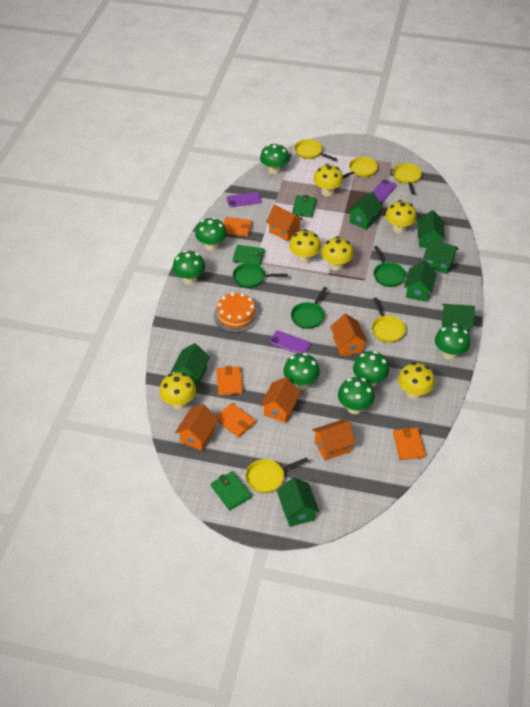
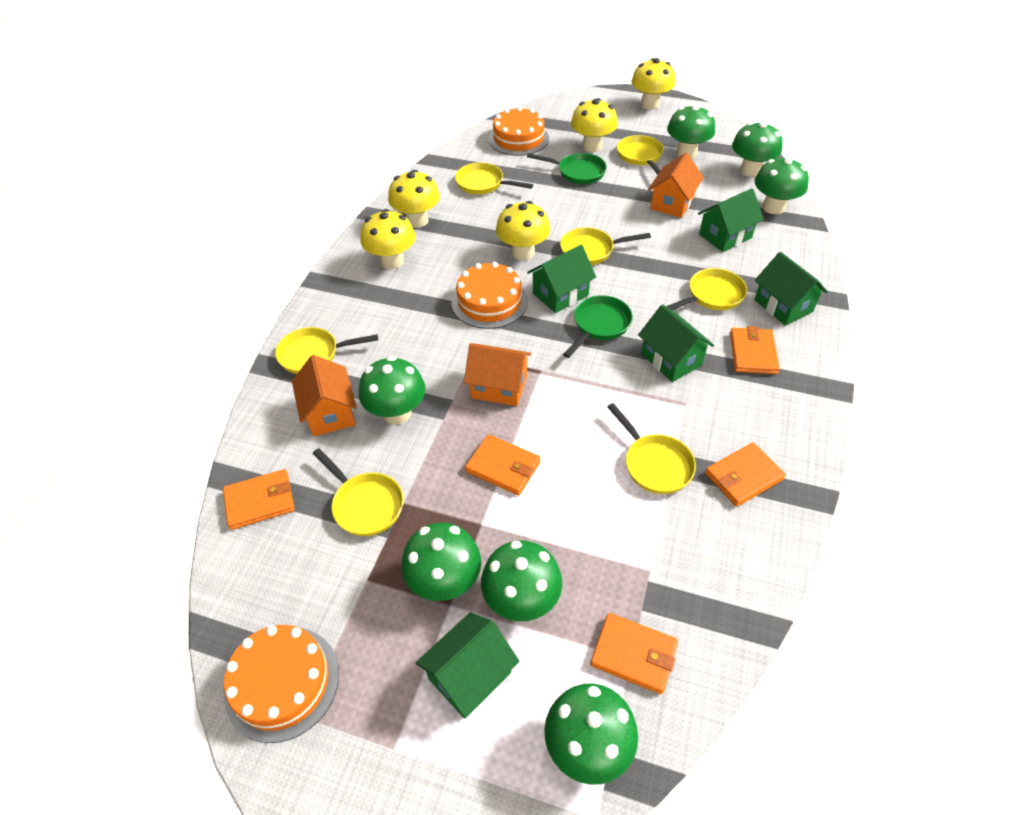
green house: [171,343,210,388] [277,477,319,527] [347,192,383,230] [404,261,437,302] [418,210,445,248] [423,239,458,274] [442,304,475,333] = 7 -> [416,612,520,719] [527,245,596,313] [638,305,714,382] [698,188,764,252] [754,252,828,326] = 5
green pan: [233,263,288,288] [291,287,328,329] [374,246,406,287] = 3 -> [527,153,607,184] [563,295,633,358] = 2
green wallet: [211,471,252,510] [232,245,265,266] [292,195,316,218] = 3 -> none = 0
orange cake: [214,292,259,333] = 1 -> [224,625,339,743] [452,262,528,329] [489,106,549,156] = 3
orange house: [175,404,218,451] [260,377,300,423] [266,205,303,241] [312,420,356,460] [330,314,368,357] = 5 -> [292,355,357,437] [464,343,531,406] [648,153,704,218] = 3
orange wallet: [216,366,243,395] [216,403,256,438] [223,217,252,237] [393,427,426,460] = 4 -> [223,469,294,530] [465,434,541,495] [590,613,678,694] [705,442,786,507] [730,326,780,374] = 5
purple phone: [227,192,262,207] [270,331,311,354] [373,179,397,203] = 3 -> none = 0
yellow mushroom: [159,372,196,409] [289,229,321,264] [314,164,343,196] [321,236,353,271] [385,200,417,234] [398,362,435,400] = 6 -> [361,209,415,269] [388,170,440,228] [496,201,550,260] [571,98,618,152] [631,58,675,110] = 5
yellow pan: [245,457,308,493] [294,139,337,161] [343,157,378,179] [372,298,406,343] [393,163,422,194] = 5 -> [275,327,378,374] [313,448,404,536] [455,163,533,195] [560,227,651,265] [607,403,696,494] [617,135,664,175] [666,268,747,310] = 7

